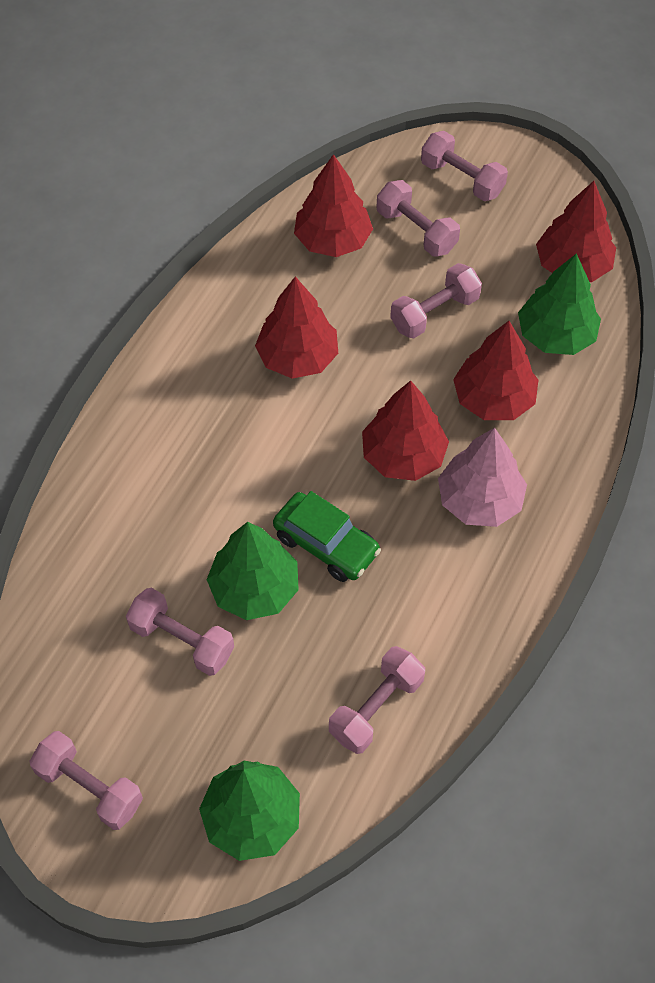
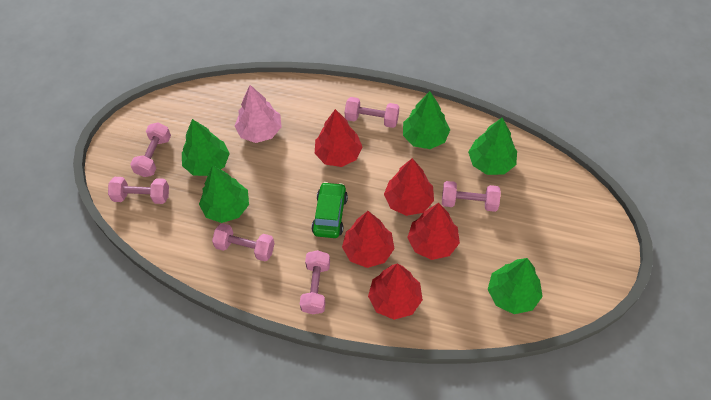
green tree: [199,761,300,861] [207,522,299,620] [518,253,601,355] = 3 -> [182,119,230,176] [199,166,249,223] [403,91,450,149] [468,117,517,175] [487,258,543,314] = 5

